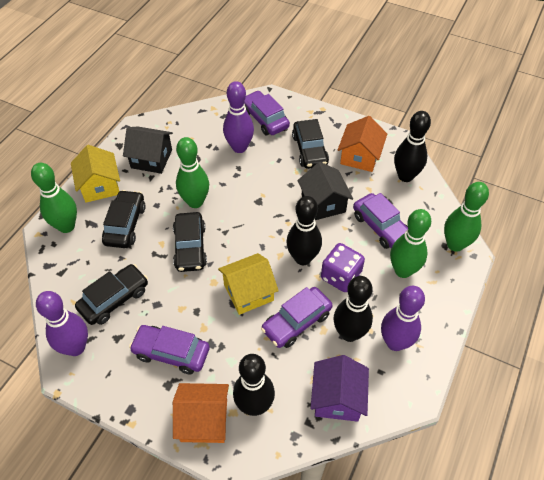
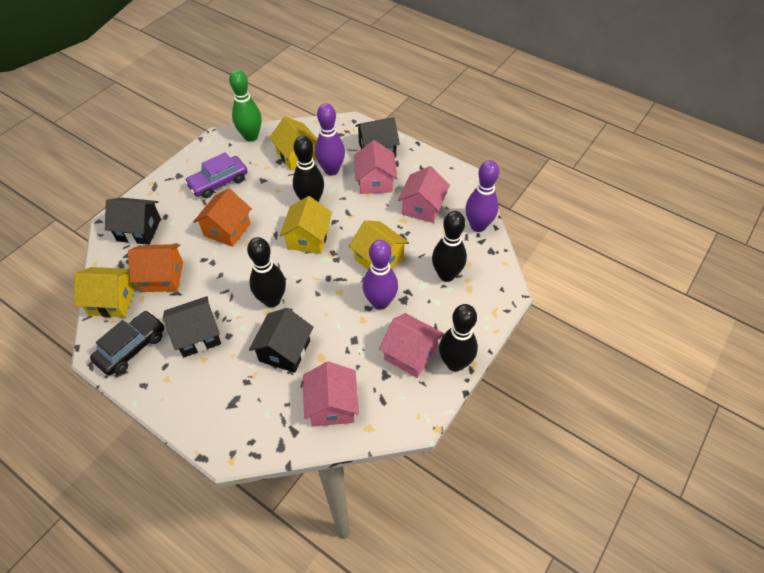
black car: [75,264,148,325] [102,190,146,248] [173,212,207,272] [292,119,329,169] = 4 -> [90,311,164,376] = 1
black house: [123,126,173,174] [298,162,353,220] = 2 -> [105,198,161,245] [163,296,221,357] [249,308,313,373] [355,117,400,157] = 4
green bowling pin: [31,163,77,233] [176,137,209,208] [390,209,431,278] [444,182,489,252] = 4 -> [229,69,262,142] = 1
pink house: none = 0 -> [303,362,359,427] [354,140,397,194] [379,313,444,378] [398,166,450,223] = 4
purple car: [129,325,210,374] [244,91,290,135] [261,287,333,348] [353,193,408,249] = 4 -> [185,152,247,198] = 1
purple dice: [321,243,365,292] = 1 -> none = 0
purple house: [311,355,369,422] = 1 -> none = 0
yellow house: [71,145,120,203] [218,253,279,315] = 2 -> [74,267,136,317] [269,117,317,171] [280,196,332,254] [349,220,409,269] = 4

